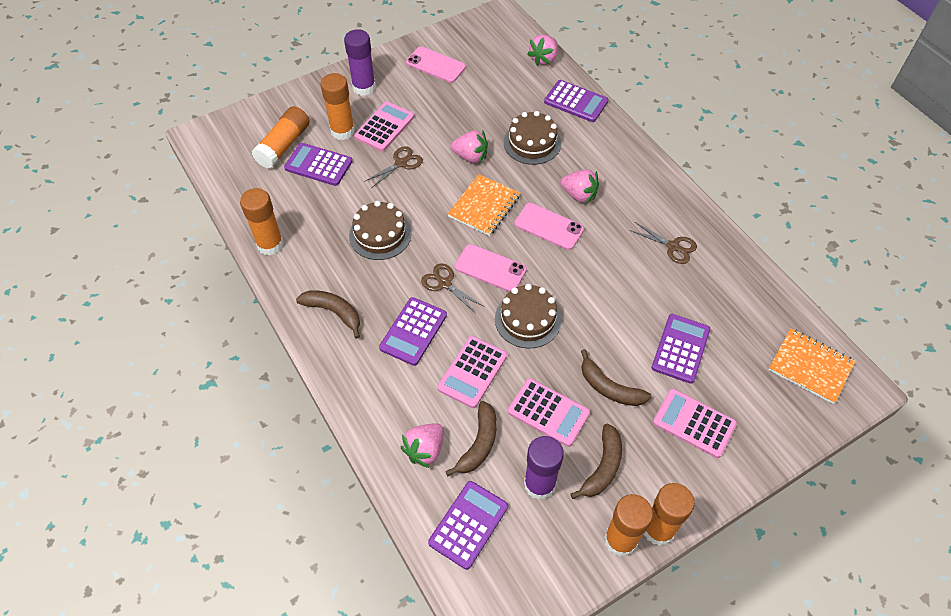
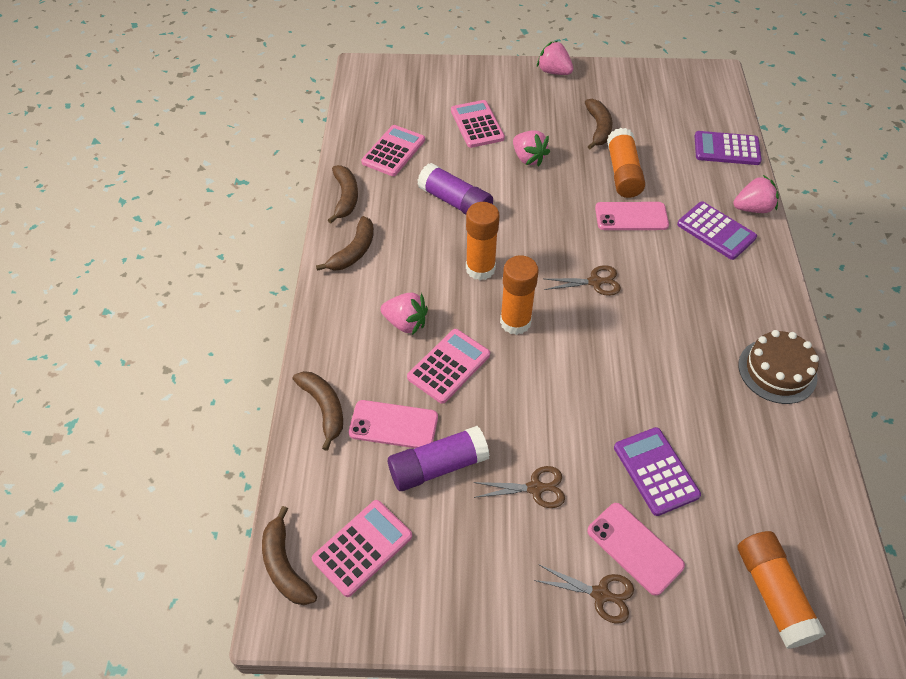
brown banana: [296,290,360,339] [445,401,497,476] [571,424,622,499] [581,349,651,406] = 4 -> [262,506,317,605] [293,371,343,451] [316,216,374,271] [328,165,358,223] [585,99,613,149] = 5
brown cake: [349,201,412,260] [495,284,561,349] [504,111,561,165] = 3 -> [738,330,819,404] = 1
orange glue stick: [240,188,284,255] [252,106,310,169] [321,73,355,140] [604,494,653,557] [644,483,695,546] = 5 -> [466,202,500,280] [500,255,539,335] [607,128,645,198] [738,531,826,649] = 4
orange notebook: [447,174,520,236] [768,328,855,404] = 2 -> none = 0
purple calculator: [284,143,353,186] [379,297,447,366] [428,481,508,570] [544,80,608,122] [651,314,710,384] = 5 -> [614,427,701,516] [677,202,757,260] [695,131,762,165] = 3

